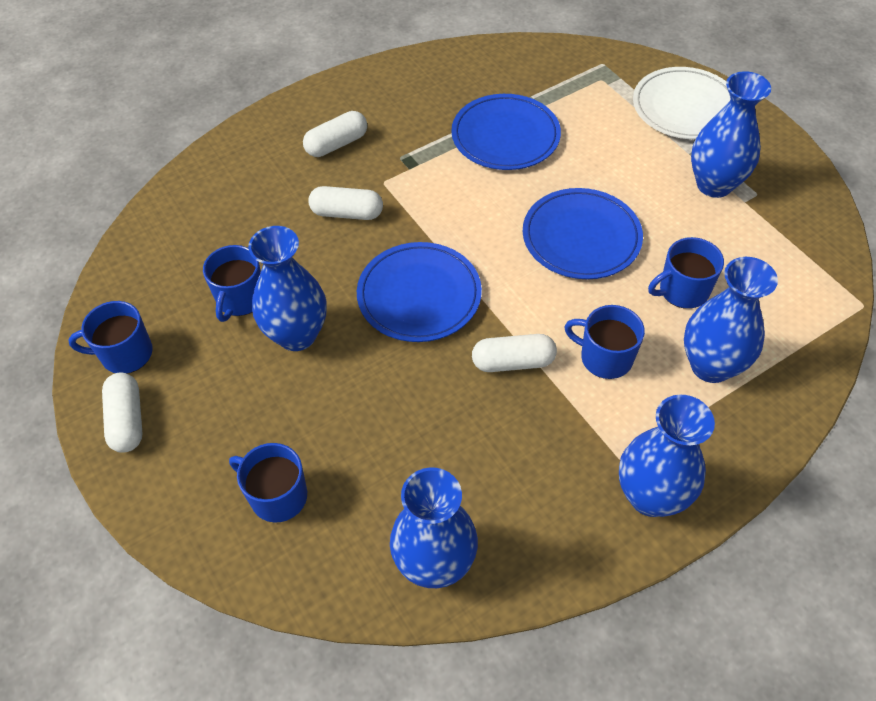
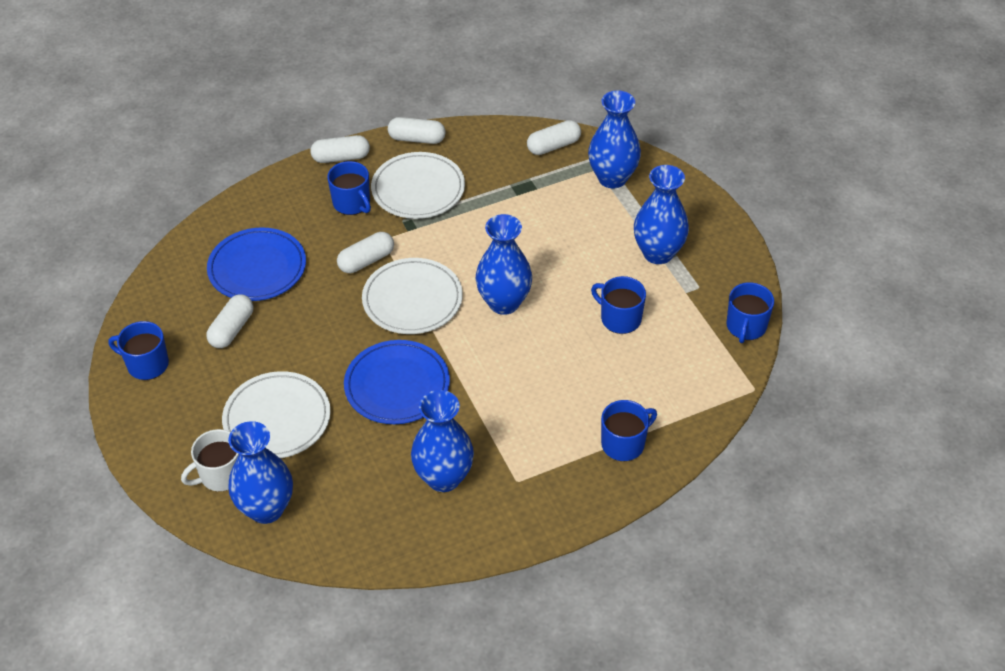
blue plate: [357,242,482,342] [451,94,561,170] [523,188,643,279] = 3 -> [207,227,306,301] [344,340,450,424] = 2
white capsule: [102,373,143,453] [303,111,367,157] [308,186,383,220] [472,334,557,372] = 4 -> [206,295,253,348] [310,135,370,163] [337,232,394,273] [388,117,446,144] [527,120,581,155] = 5
white mug: none = 0 -> [181,429,239,492] = 1
white plate: [633,67,730,139] = 1 -> [222,371,331,458] [362,258,463,334] [371,152,465,219] = 3

